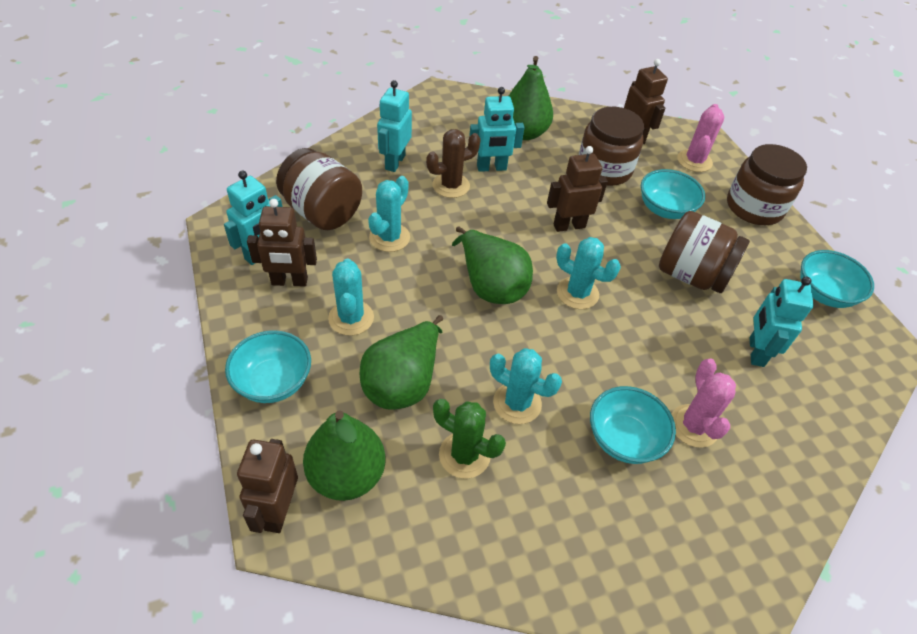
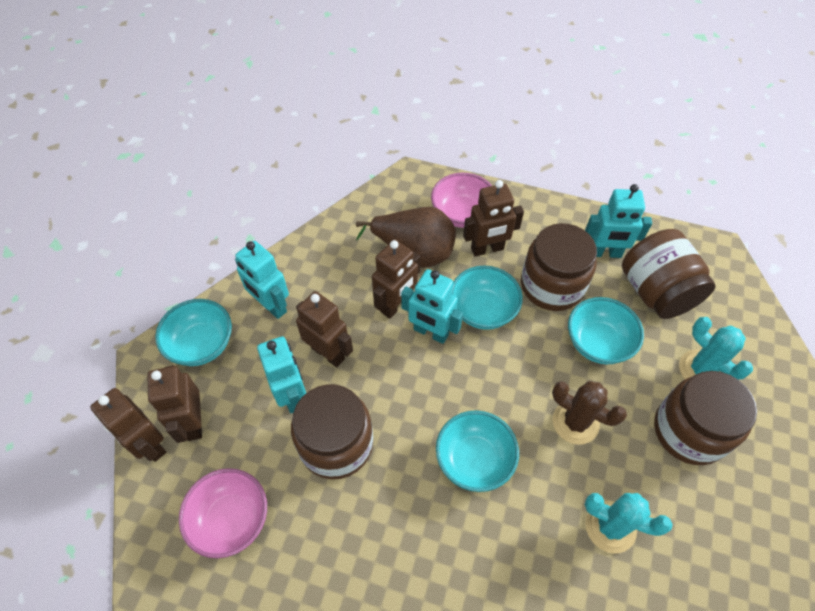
brown pear: none = 0 -> [356,207,456,268] = 1
brown robot: [237,439,298,533] [247,199,317,287] [547,146,608,232] [624,59,668,144] = 4 -> [90,388,166,462] [147,365,202,443] [296,291,353,367] [372,240,420,319] [463,180,524,257] = 5
green cactus: [433,399,506,479] = 1 -> none = 0
green pear: [303,411,385,501] [360,315,443,410] [452,226,533,304] [509,56,553,140] = 4 -> none = 0
pink bowl: none = 0 -> [179,468,267,558] [431,173,492,228] = 2
pink cactus: [672,359,736,448] [677,104,724,172] = 2 -> none = 0
turquoise cactus: [328,258,374,336] [368,176,410,252] [490,348,562,424] [556,237,621,309] = 4 -> [585,493,673,553] [679,317,753,380] = 2

